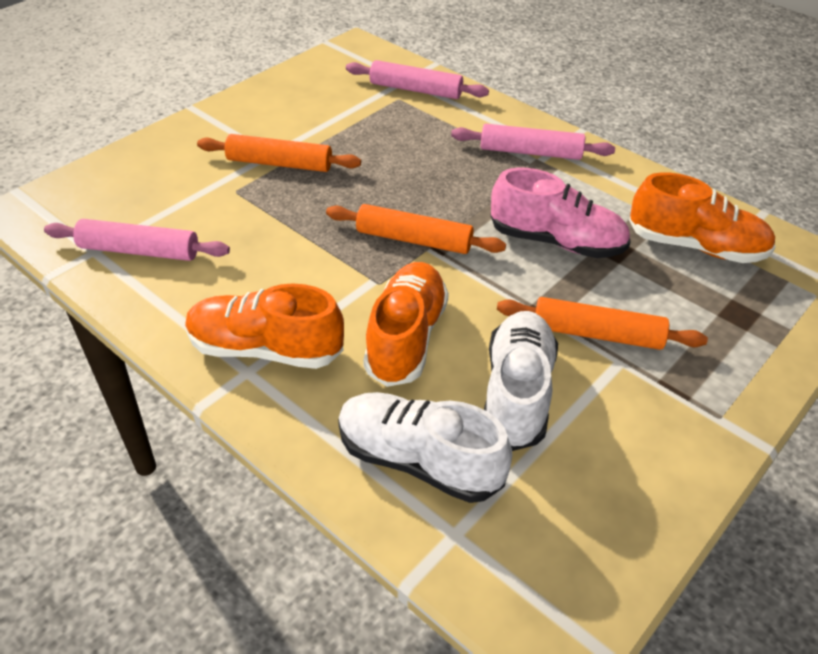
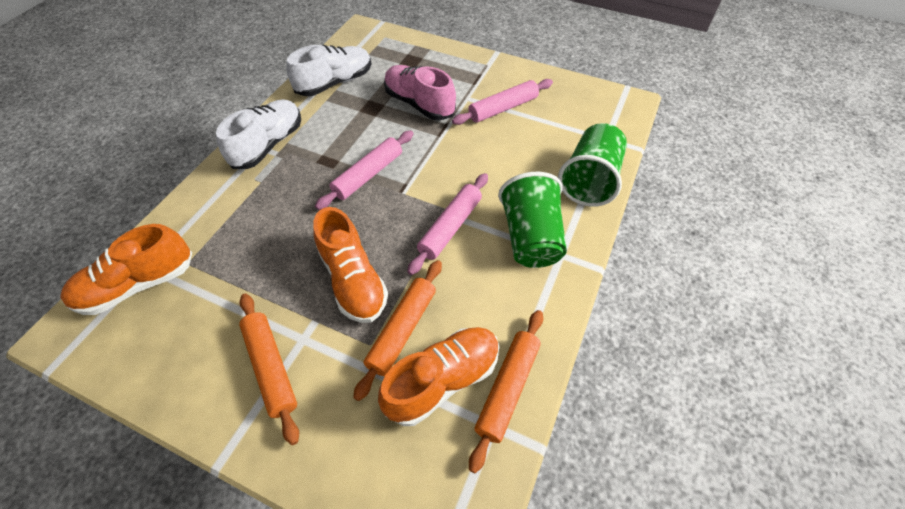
green cup: none = 0 -> [498,172,567,268] [558,123,627,207] = 2

